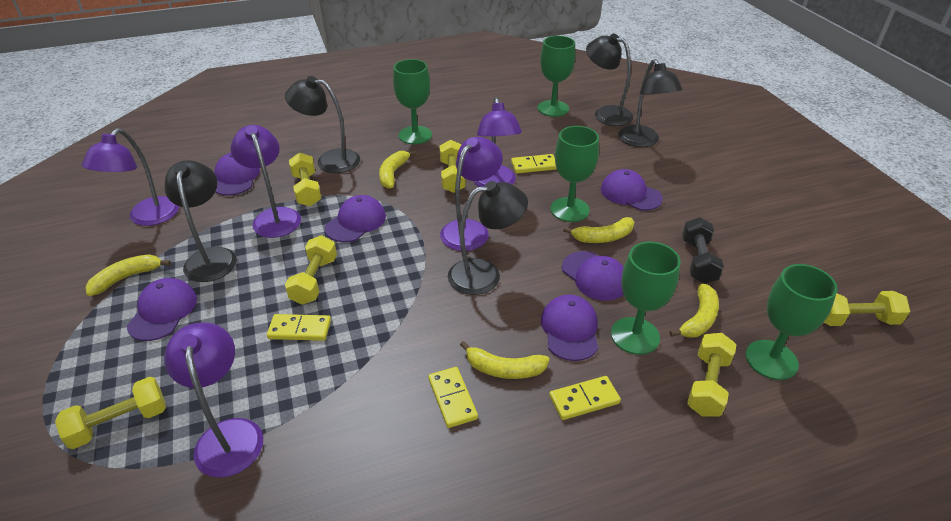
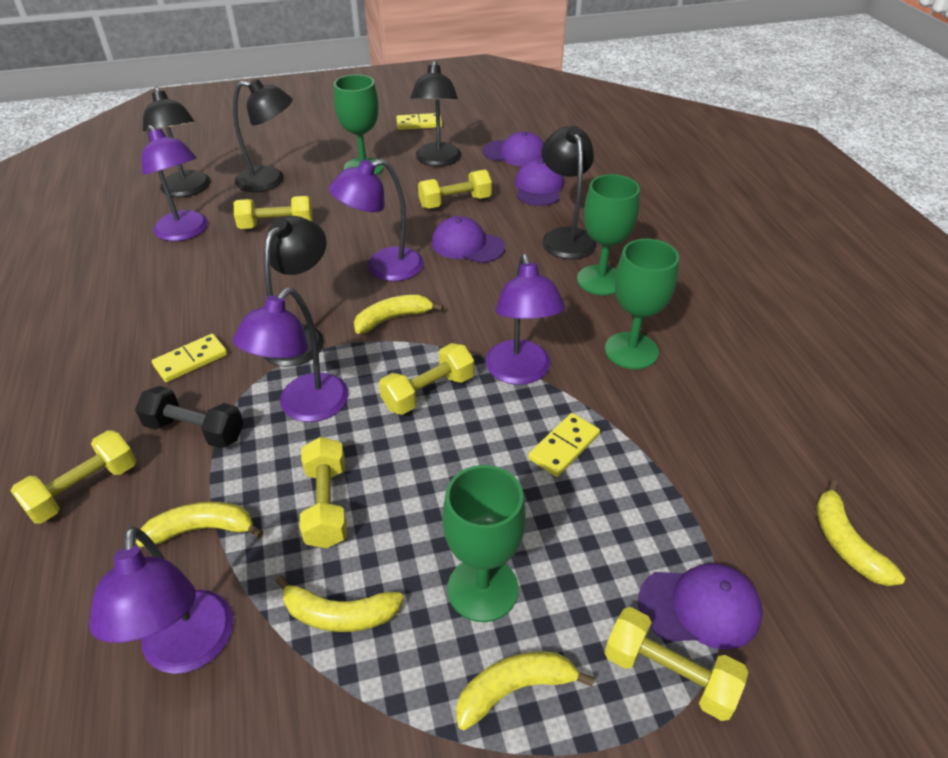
green goblet: [393,59,432,144] [538,36,575,117] [550,126,599,222] [611,242,680,355] [746,264,838,380] = 5 -> [334,74,384,175] [442,465,526,622] [577,174,640,295] [605,239,679,369] = 4
purple cap: [127,278,197,341] [214,153,260,196] [325,195,386,242] [541,295,598,361] [562,251,624,301] [601,169,663,211] = 6 -> [432,216,505,263] [483,131,544,166] [515,159,564,206] [638,563,763,650] = 4
yellow domino: [267,314,331,341] [428,367,478,428] [511,154,557,173] [549,376,621,420] = 4 -> [152,334,228,382] [396,113,442,130] [528,413,600,477] = 3

